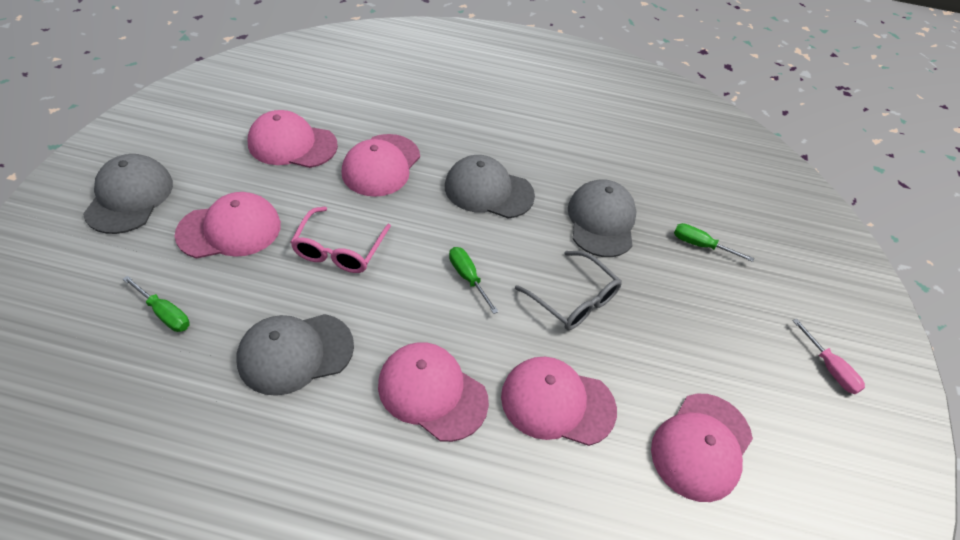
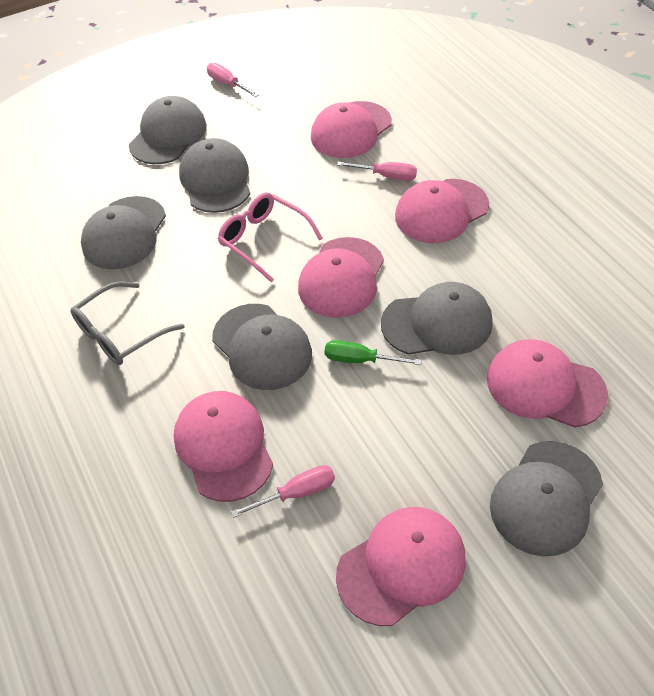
green screwdriver: [123,276,190,332] [449,247,499,314] [674,223,754,262] = 3 -> [324,340,422,365] = 1
grey cap: [83,154,173,234] [236,314,354,396] [445,155,535,218] [568,179,637,257] = 4 -> [81,196,166,269] [129,96,207,164] [179,138,250,213] [212,304,312,390] [381,282,493,355] [490,441,603,556] = 6
pink screwdriver: [793,319,865,394] = 1 -> [207,63,259,97] [231,465,335,518] [337,162,417,181] = 3

